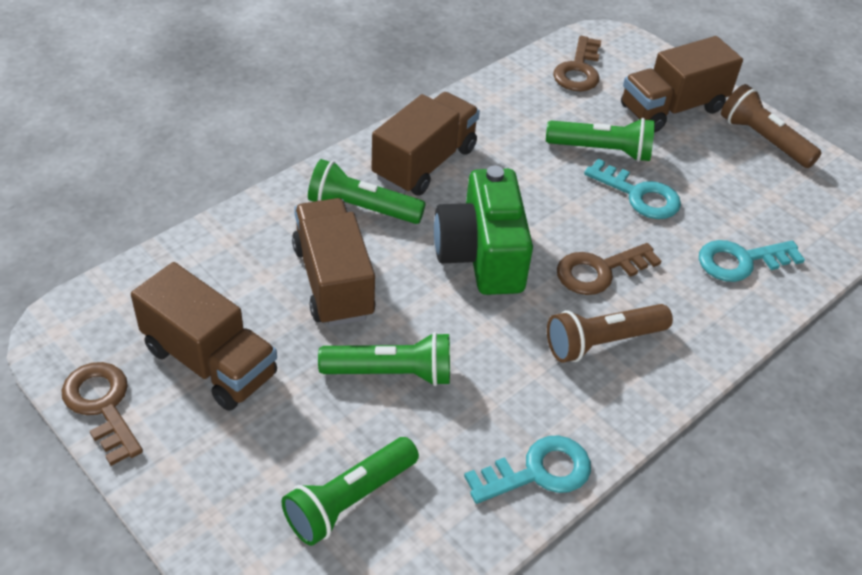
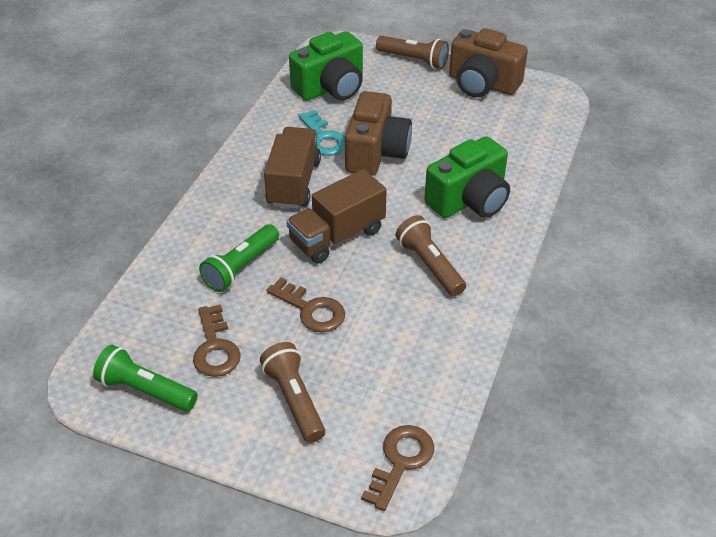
brown camera: none = 0 -> [345,91,412,176] [449,28,528,97] = 2
brown flashlight: [547,304,673,363] [721,84,822,168] = 2 -> [260,342,325,443] [376,36,449,69] [396,215,466,296] = 3
brown truck: [131,262,277,411] [292,198,376,326] [371,92,480,196] [621,36,743,133] = 4 -> [264,127,321,209] [286,169,387,264] = 2
green camera: [434,166,533,295] = 1 -> [289,31,363,101] [424,136,510,218] = 2
green flashlight: [281,437,419,546] [308,159,426,224] [318,332,450,386] [546,118,655,162] = 4 -> [93,345,198,411] [199,224,279,292] = 2
turquoise key: [464,435,591,504] [584,159,681,219] [699,240,805,282] = 3 -> [298,110,345,156] = 1

